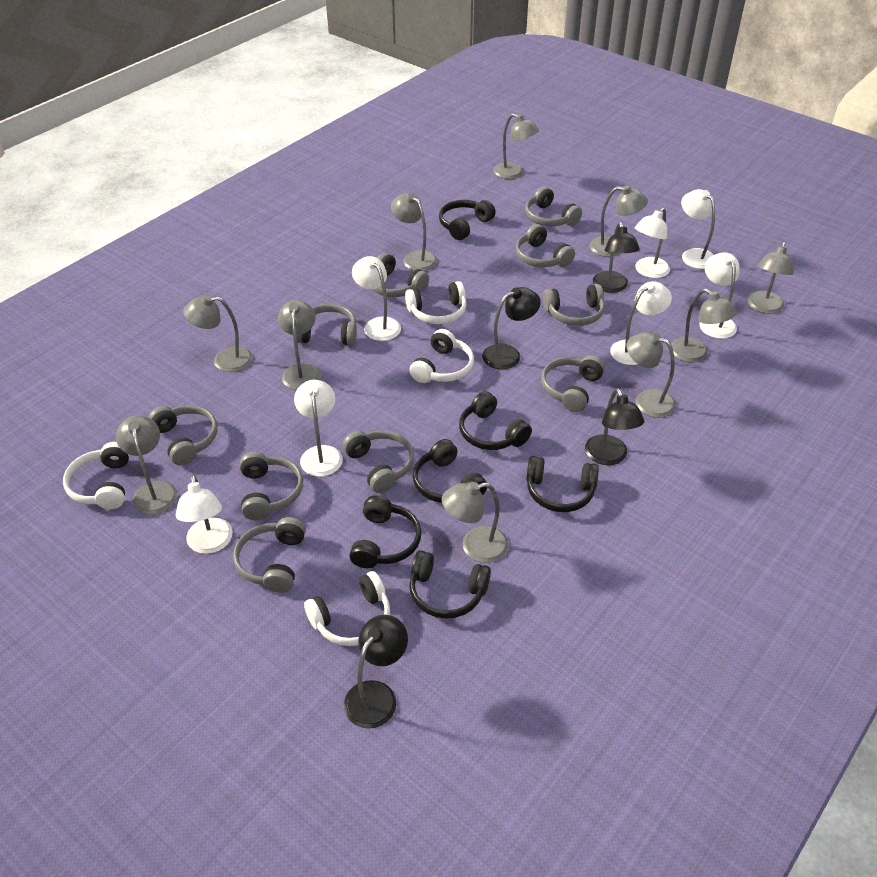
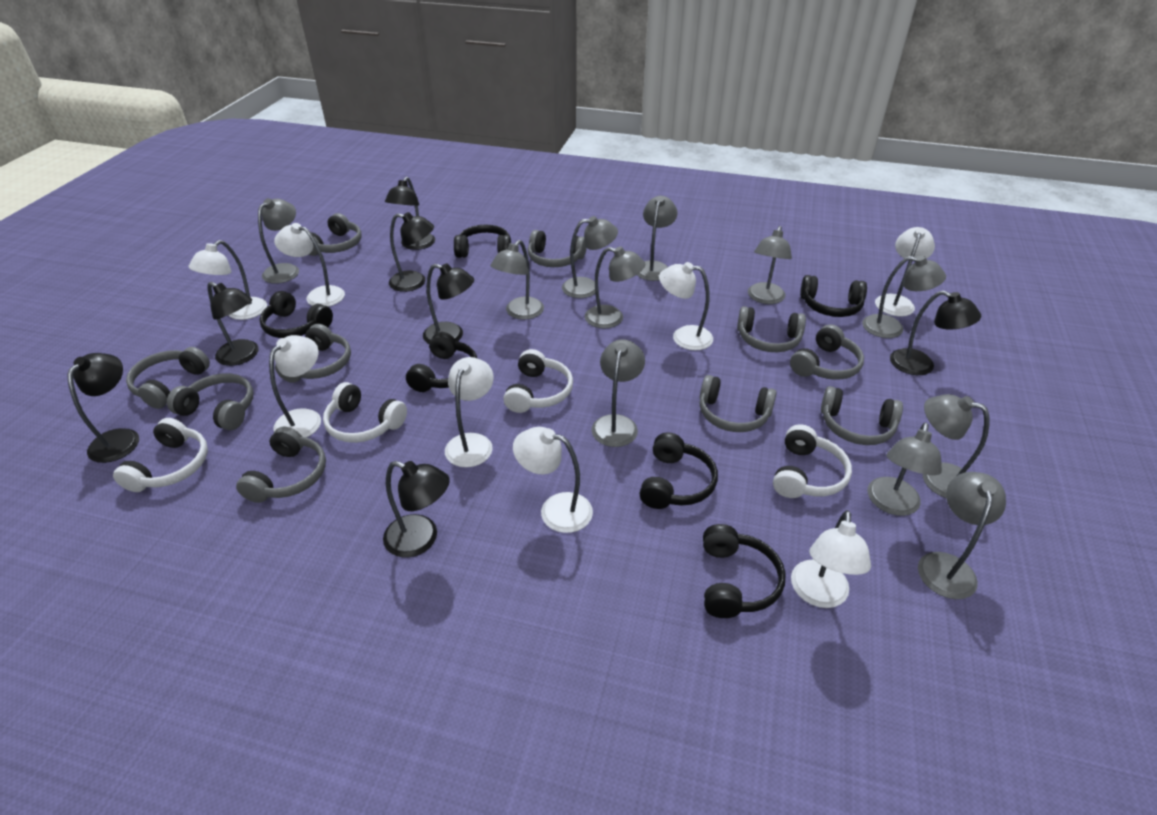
black lamp: [344,615,408,729] [482,287,541,369] [585,388,644,465] [593,222,640,293] = 4 -> [67,353,139,463] [208,282,259,366] [383,461,450,558] [385,177,435,250] [389,212,434,292] [423,263,474,344] [890,291,981,375] = 7
grey lamp: [116,415,177,515] [183,295,253,372] [278,300,321,390] [391,193,437,271] [442,482,509,563] [493,113,539,179] [589,185,648,257] [627,332,676,418] [671,289,737,363] [747,242,794,314] = 10 -> [258,198,299,284] [490,240,544,320] [562,216,618,298] [585,247,645,328] [591,339,645,447] [637,196,678,281] [748,226,792,304] [862,256,946,338] [868,423,942,516] [918,472,1006,599] [923,394,989,498] = 11
white lamp: [176,474,233,554] [294,380,343,476] [352,256,401,341] [610,281,672,365] [635,208,670,278] [681,189,715,269] [699,252,740,339] = 7 -> [189,240,267,320] [269,335,321,438] [274,223,345,307] [445,357,494,467] [513,427,593,533] [659,262,713,350] [791,510,871,608] [875,227,935,317] = 8

